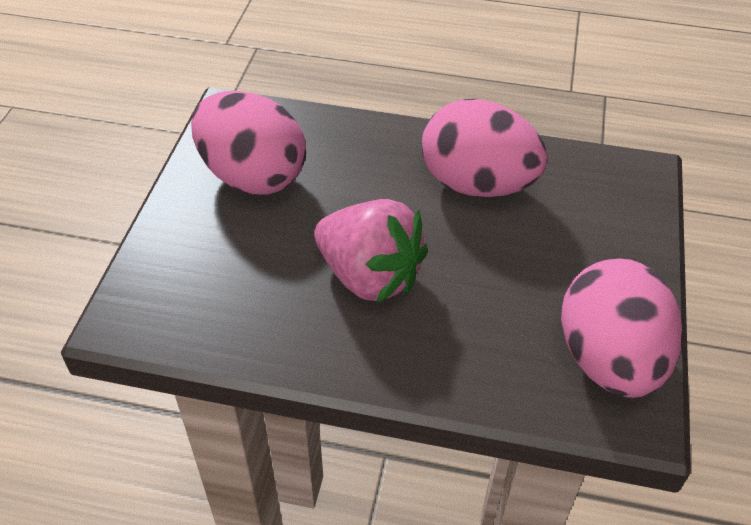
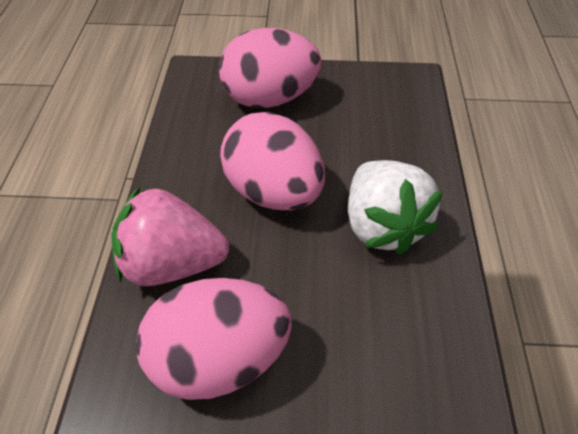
white strawberry: none = 0 -> [348,160,443,255] = 1

